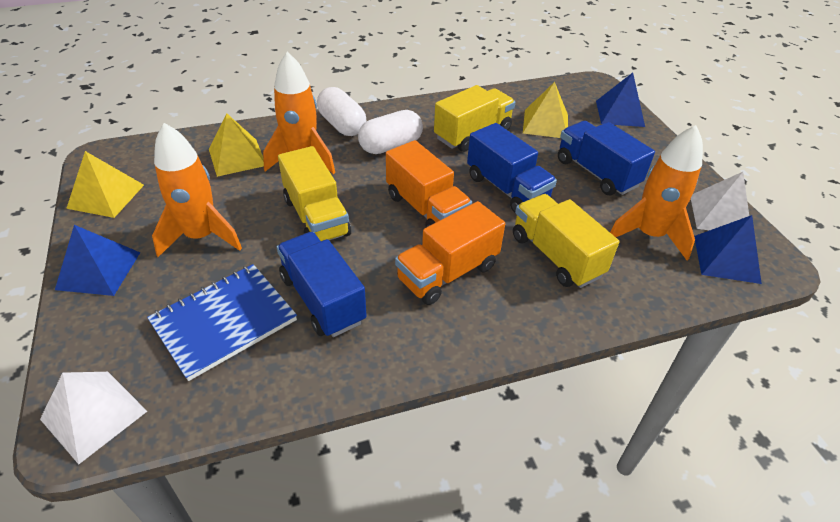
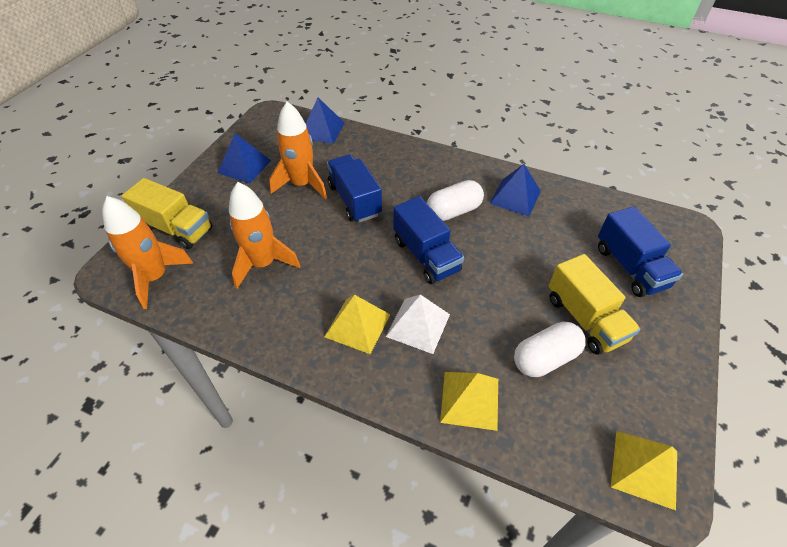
blue notebook: [147,264,297,381] = 1 -> none = 0
orange truck: [386,140,472,227] [395,201,505,305] = 2 -> none = 0
white pyramid: [40,372,147,464] [691,172,749,230] = 2 -> [386,295,450,354] = 1
yellow truck: [278,146,351,241] [434,85,515,152] [513,194,619,288] = 3 -> [122,178,212,249] [549,254,641,355] = 2

